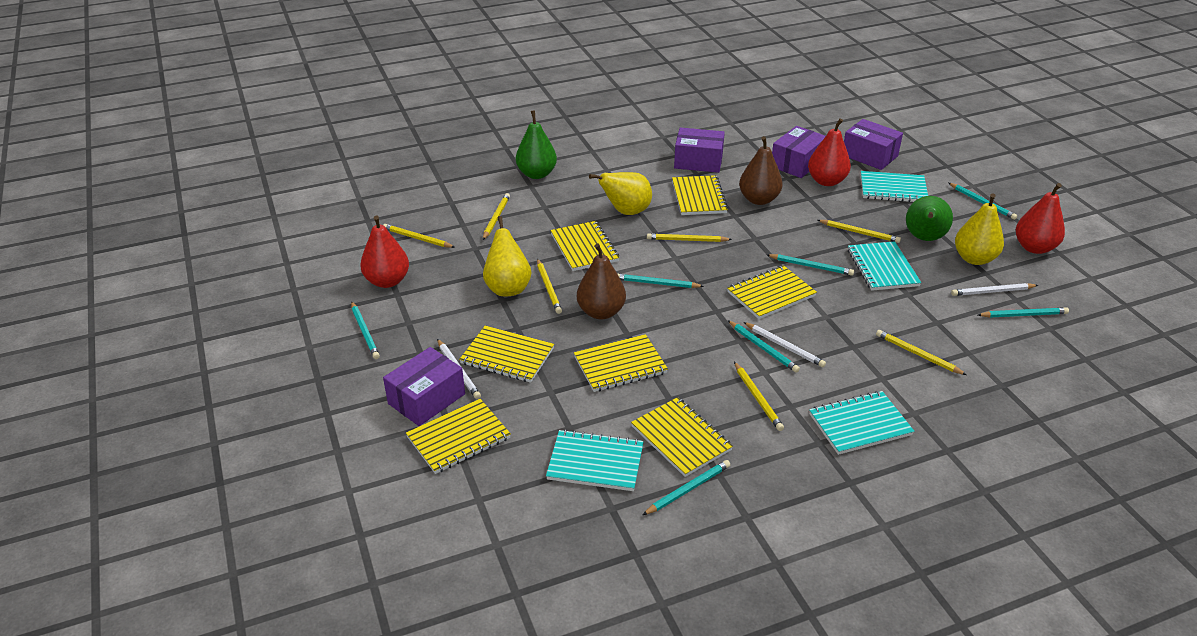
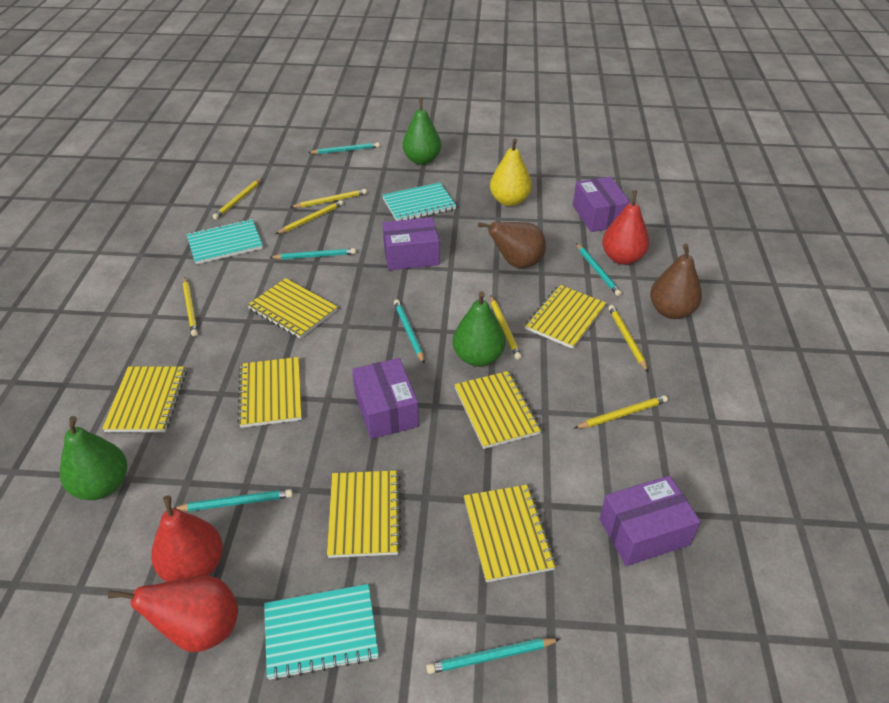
green pear: [516,110,557,179] [906,196,953,241] = 2 -> [60,416,127,500] [402,97,441,165] [453,291,506,367] = 3
turquoise notebook: [546,429,644,491] [809,391,914,455] [848,241,921,291] [861,171,928,202] = 4 -> [186,219,263,265] [264,584,379,680] [382,182,457,221] = 3
turquoise pencil: [351,301,380,359] [618,274,704,288] [643,460,730,515] [728,320,800,373] [767,254,854,276] [949,183,1017,220] [978,307,1069,318] = 7 -> [175,489,293,511] [269,248,356,260] [308,142,380,154] [394,299,424,363] [426,638,560,674] [576,243,622,296] = 6
white pencil: [437,339,481,399] [744,322,826,367] [951,283,1038,296] = 3 -> none = 0
yellow pear: [483,216,532,296] [589,172,652,215] [955,194,1004,265] = 3 -> [490,138,532,206] = 1

